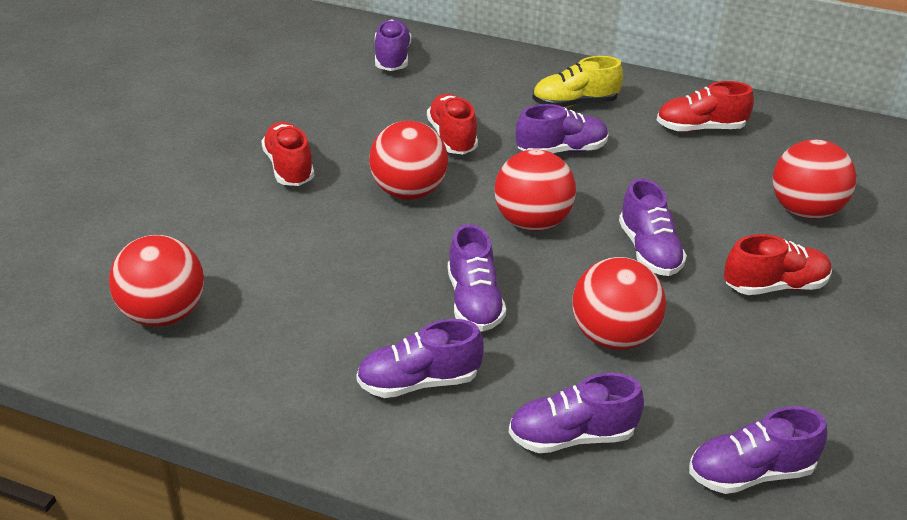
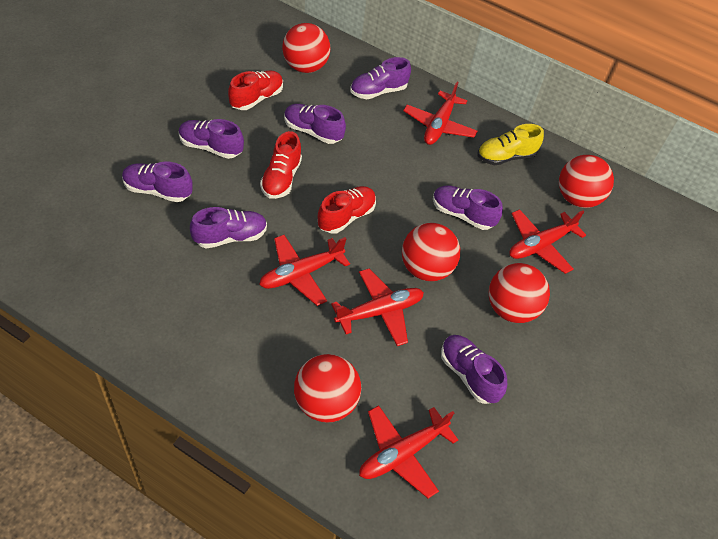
red plane: none = 0 -> [259,235,350,306] [331,269,424,346] [359,405,458,498] [403,82,477,145] [509,209,586,274] = 5
red shoe: [261,122,314,186] [427,94,478,154] [657,81,754,132] [724,234,832,295] = 4 -> [228,70,283,110] [260,131,302,199] [317,186,376,234] = 3

